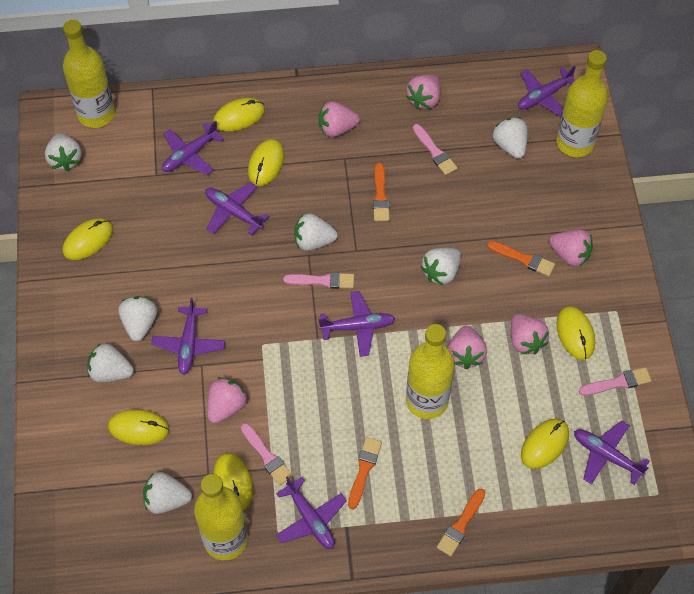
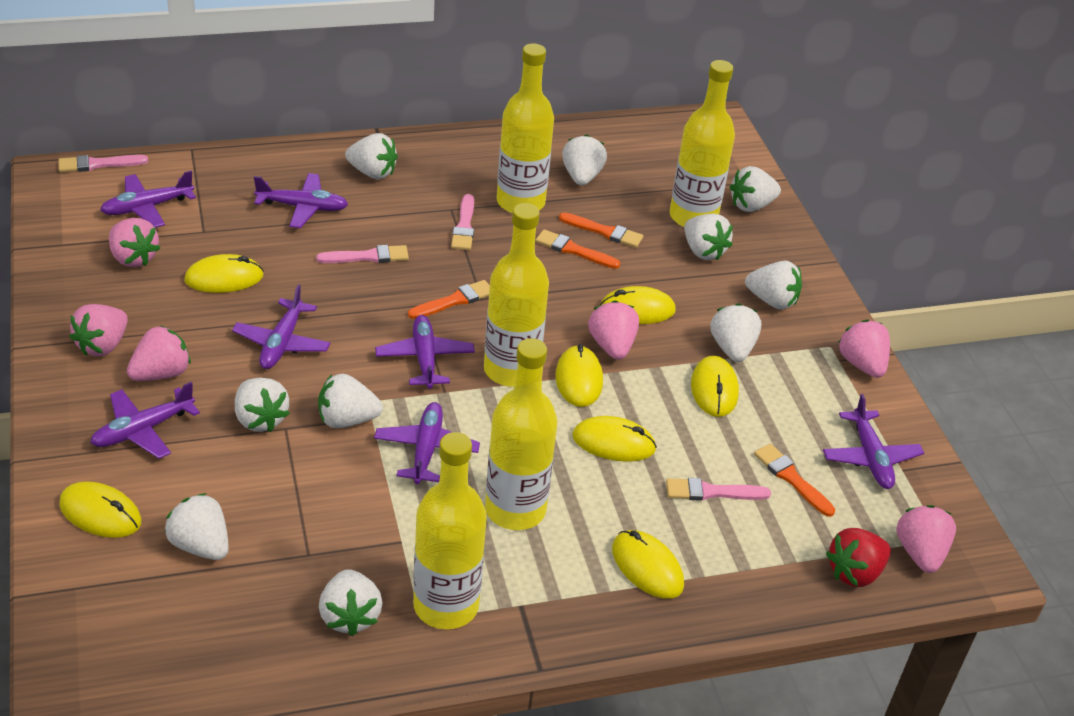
red strawberry: none = 0 -> [826,528,891,587] = 1
white strawberry: [45,133,82,171] [87,344,134,383] [119,296,157,342] [143,472,192,514] [294,213,338,251] [421,248,461,285] [492,117,528,159] = 7 -> [165,493,229,560] [235,378,290,432] [318,374,383,428] [319,569,383,636] [345,133,398,179] [562,135,607,185] [684,214,733,260] [710,303,761,362] [730,166,781,212] [745,261,802,310] = 10
yellow bottle: [63,20,115,128] [194,474,248,560] [406,324,454,419] [556,50,608,157] = 4 -> [413,432,487,629] [484,203,549,387] [485,338,557,530] [497,43,554,213] [670,60,735,227] = 5

